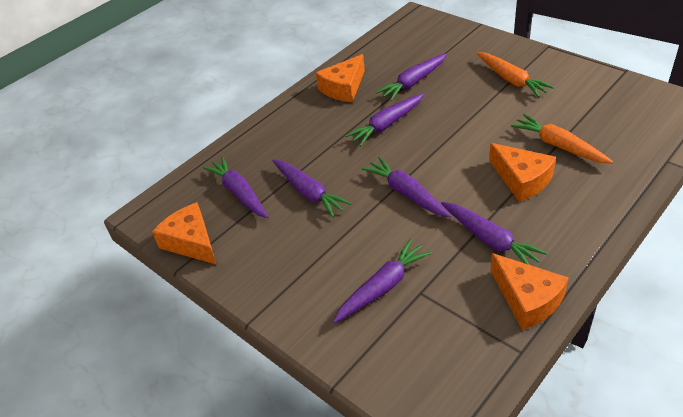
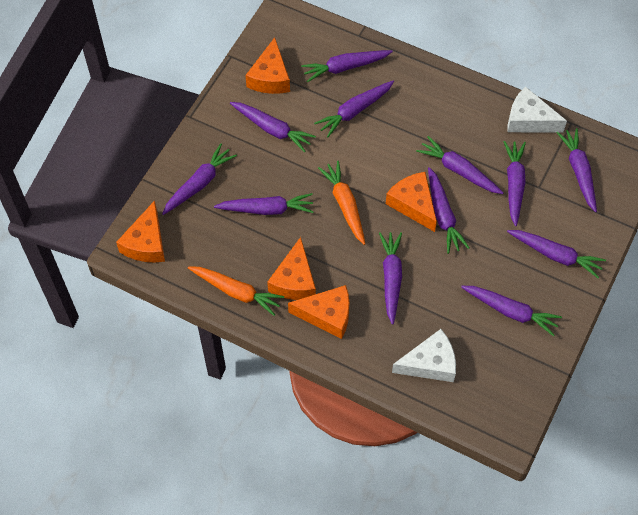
orange cheese: [152,202,217,265] [316,54,365,102] [489,143,556,202] [490,253,569,330] = 4 -> [116,200,165,262] [245,37,290,94] [267,237,316,300] [288,285,349,339] [386,172,437,232] = 5
purple carrot: [203,157,268,218] [272,159,352,218] [333,239,432,323] [345,93,424,146] [362,157,451,217] [376,54,447,101] [441,202,548,265] = 7 -> [162,144,237,215] [214,193,314,215] [230,102,316,152] [301,50,393,82] [314,80,394,137] [379,232,402,325] [416,136,504,194] [428,167,469,254] [461,286,562,336] [504,141,526,226] [507,230,606,278] [556,128,597,212] = 12
white cheese: none = 0 -> [392,329,456,382] [508,86,567,132] = 2

